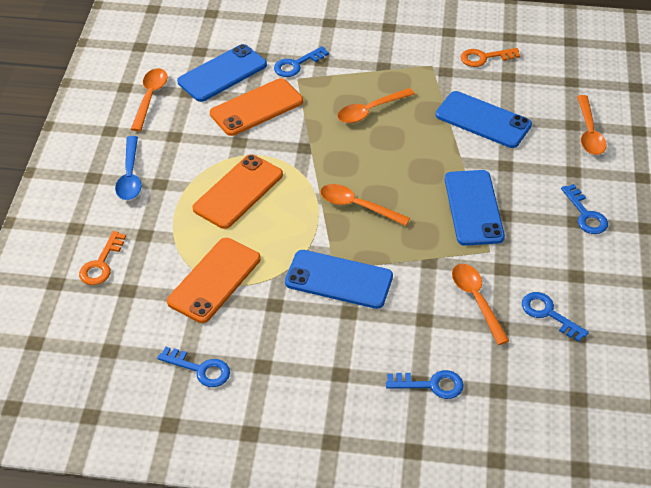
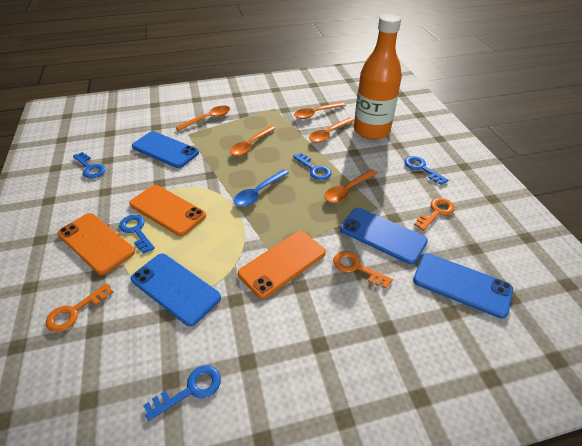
orange bottle: none = 0 -> [354,14,402,139] = 1
orange key: [79,231,126,285] [461,48,520,67] = 2 -> [46,283,113,332] [333,251,393,289] [414,198,455,231] = 3

